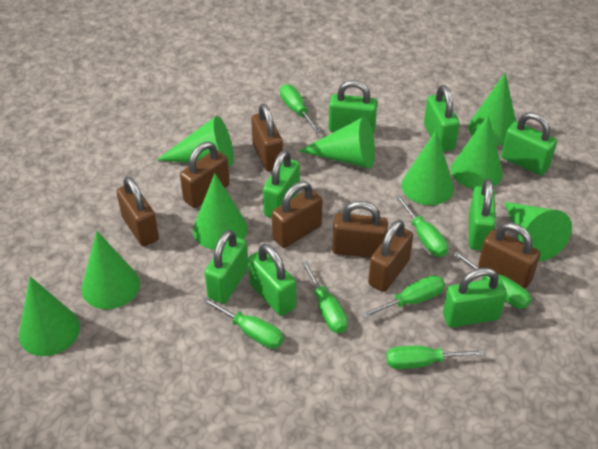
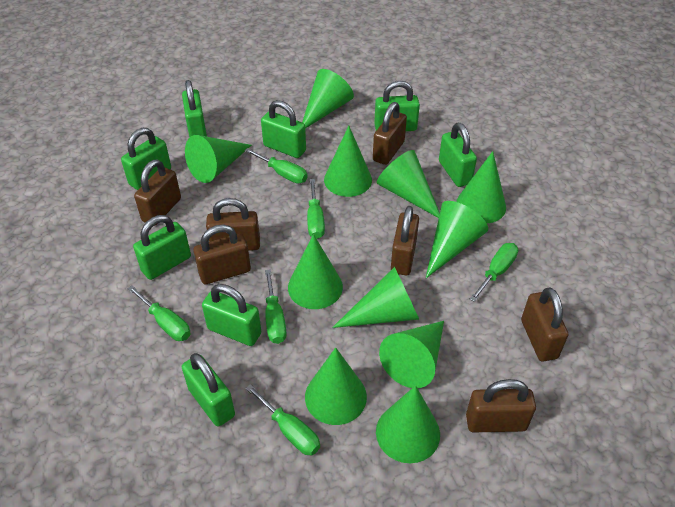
green cone: [19,276,80,356] [81,231,140,309] [157,116,234,166] [193,173,248,250] [299,117,375,169] [401,130,454,205] [451,115,503,189] [468,73,516,146] [504,202,572,261] = 9 -> [185,135,252,183] [288,234,343,309] [302,69,354,129] [305,347,367,425] [324,126,372,197] [332,267,420,328] [376,385,440,463] [377,150,440,218] [379,321,444,388] [426,201,488,278] [456,151,506,223] = 11
green screwdriver: [202,297,283,349] [280,84,321,133] [302,261,348,333] [361,275,445,319] [386,346,485,369] [395,195,448,257] [453,251,531,309] = 7 -> [127,285,191,341] [245,148,308,183] [245,384,320,455] [265,269,287,344] [307,179,325,239] [470,243,518,302] = 6

